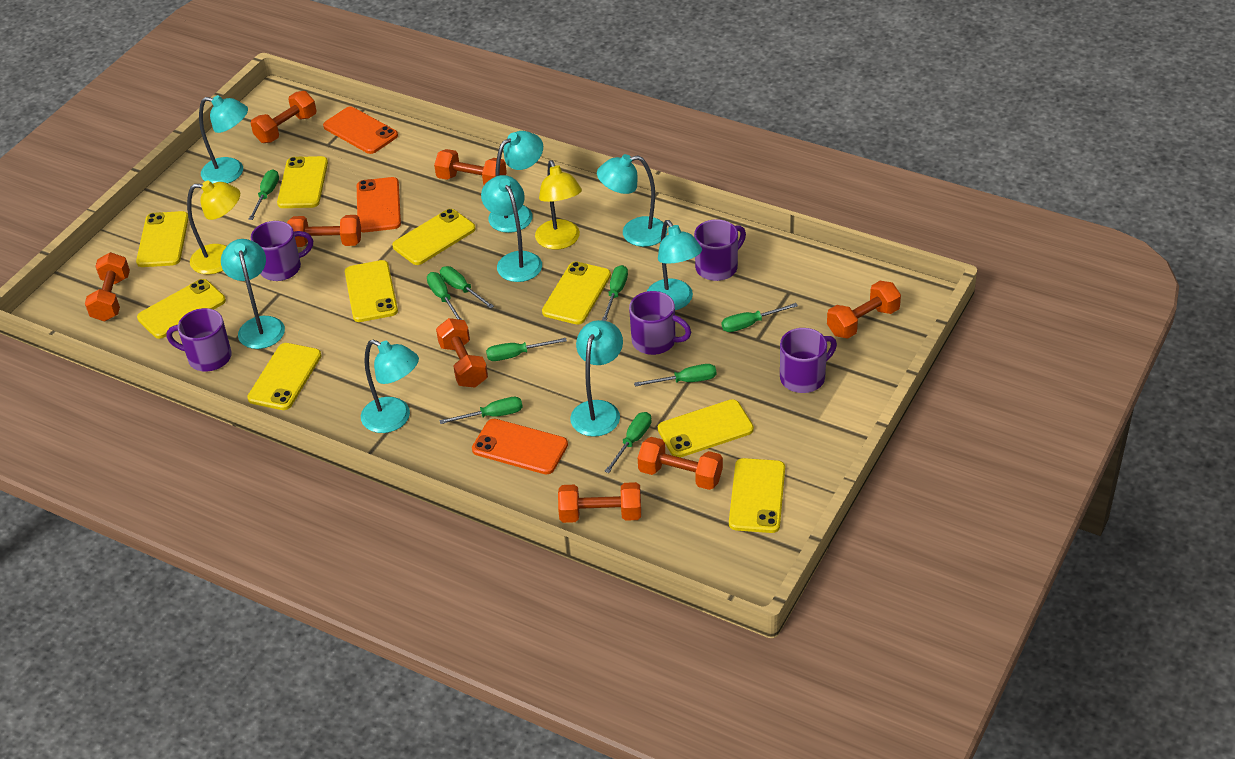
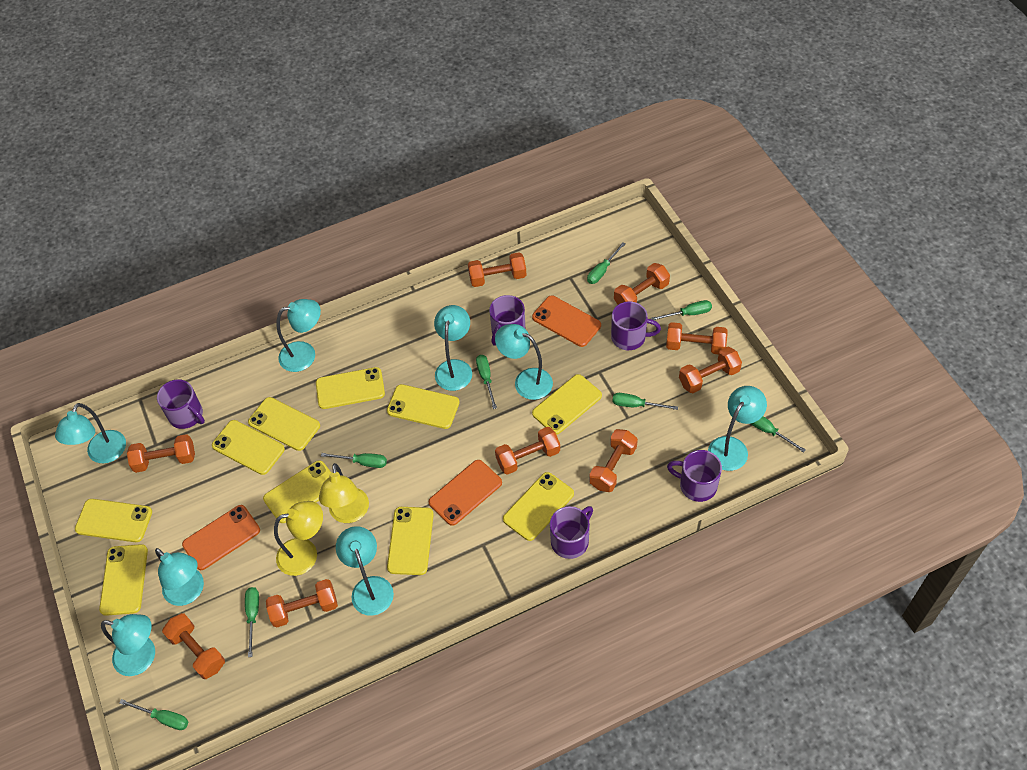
green screwdriver: [249,169,279,220] [427,272,462,320] [439,397,523,424] [440,266,494,309] [486,338,567,361] [602,265,628,321] [604,412,652,473] [634,364,716,387] [722,303,798,332] = 9 -> [119,699,188,730] [245,587,259,657] [321,453,387,468] [476,355,497,409] [587,242,625,284] [612,393,678,410] [651,300,712,320] [750,416,806,453] = 8
orange dumbbell: [85,252,130,321] [251,91,317,143] [287,215,361,247] [434,149,507,185] [436,318,488,388] [558,482,641,523] [638,437,723,490] [827,281,901,339] = 8 -> [127,434,195,473] [162,613,225,679] [266,579,338,628] [468,252,526,287] [495,427,560,475] [589,429,638,492] [614,263,670,304] [666,322,728,354] [679,347,742,393] = 9
yellow phone: [136,211,189,267] [137,279,226,339] [247,343,322,410] [277,156,328,208] [345,260,398,322] [392,209,476,265] [542,262,611,325] [658,399,754,458] [729,458,785,533] = 9 -> [75,499,152,542] [99,544,148,616] [212,420,285,475] [248,397,320,451] [263,460,331,523] [316,367,385,409] [387,384,460,429] [387,507,434,575] [503,472,574,541] [532,374,602,435] = 10

